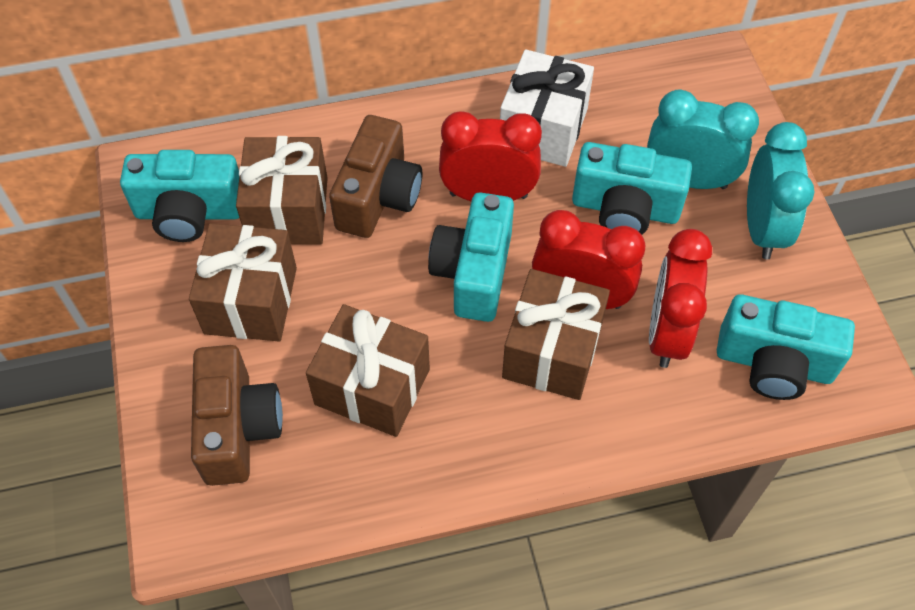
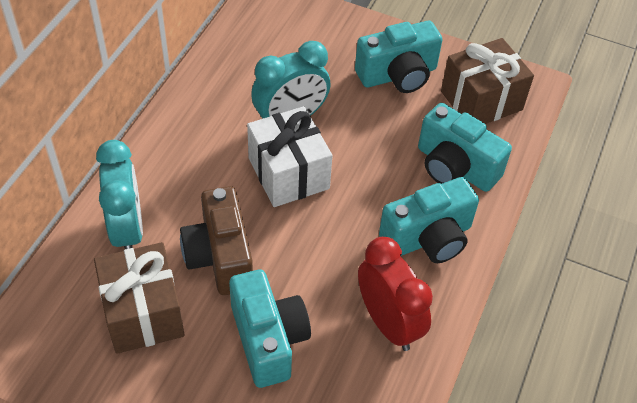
brown camera: [191,345,283,486] [329,115,422,238] = 2 -> [180,186,253,295] = 1
brown gift: [189,223,297,341] [236,136,327,245] [306,304,430,437] [502,269,610,400] = 4 -> [94,242,184,354] [441,38,534,124] = 2
red clock: [439,112,542,201] [532,210,645,309] [649,229,712,368] = 3 -> [358,237,433,351] = 1

